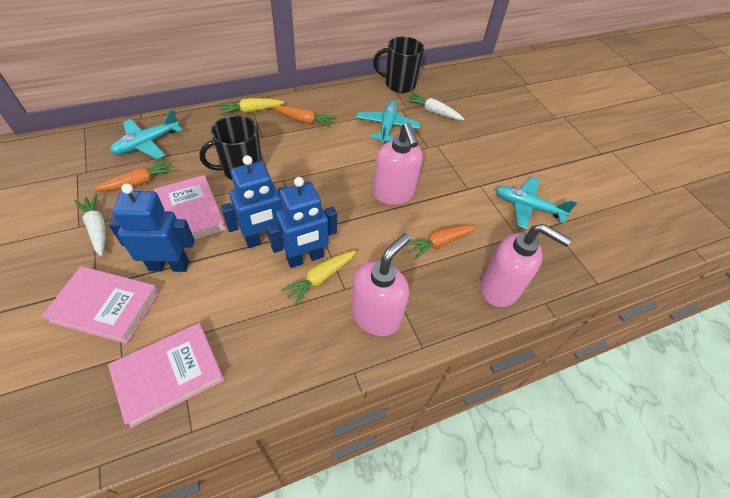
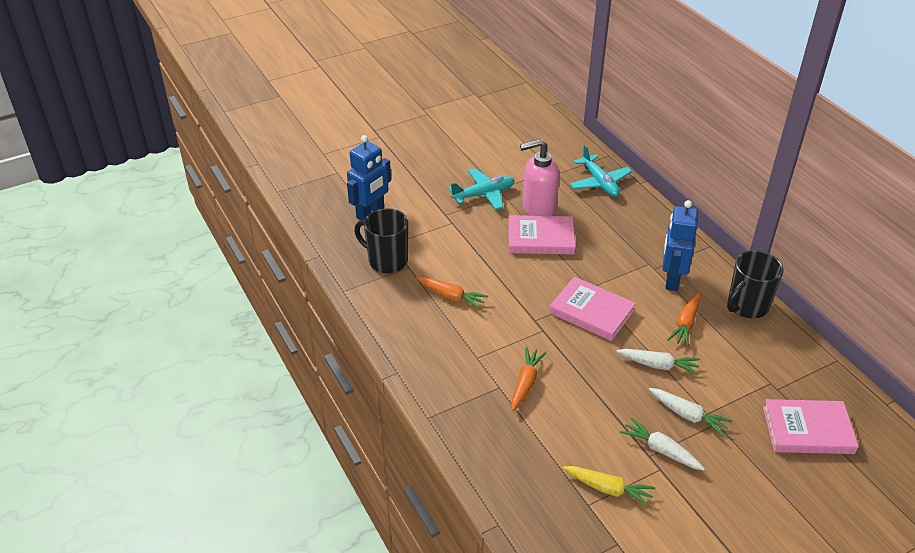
blue robot: [109,183,195,272] [221,155,287,248] [267,177,337,268] = 3 -> [347,135,391,220] [662,200,698,291] = 2
pink soap dispenser: [352,233,411,336] [373,123,423,205] [480,224,572,307] = 3 -> [520,139,559,216] = 1
turquoise plane: [110,109,183,159] [356,100,420,143] [495,177,577,229] = 3 -> [448,168,515,210] [570,145,632,197] = 2
white carrot: [74,194,106,256] [405,92,464,120] = 2 -> [617,349,700,375] [620,417,705,471] [649,388,733,436] = 3
yellow carrot: [218,98,285,115] [281,251,356,306] = 2 -> [563,466,656,507] = 1

